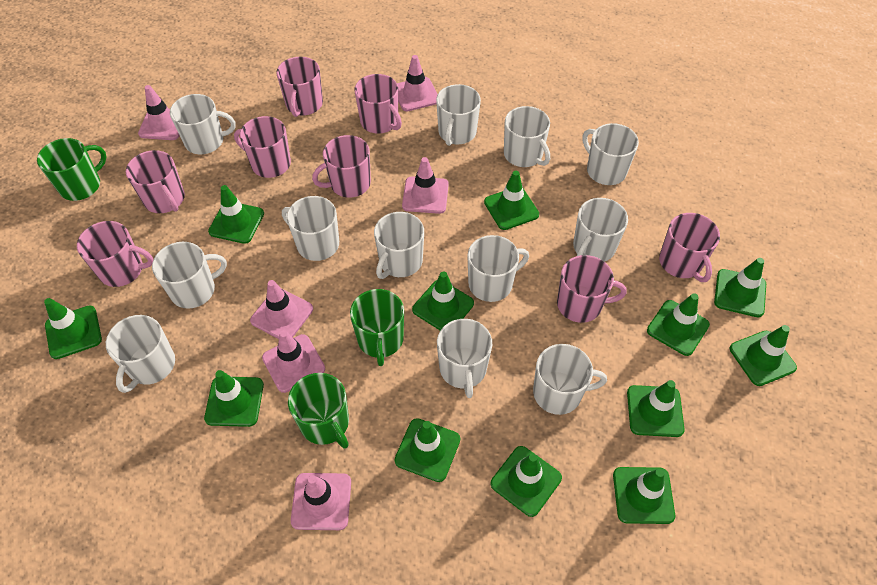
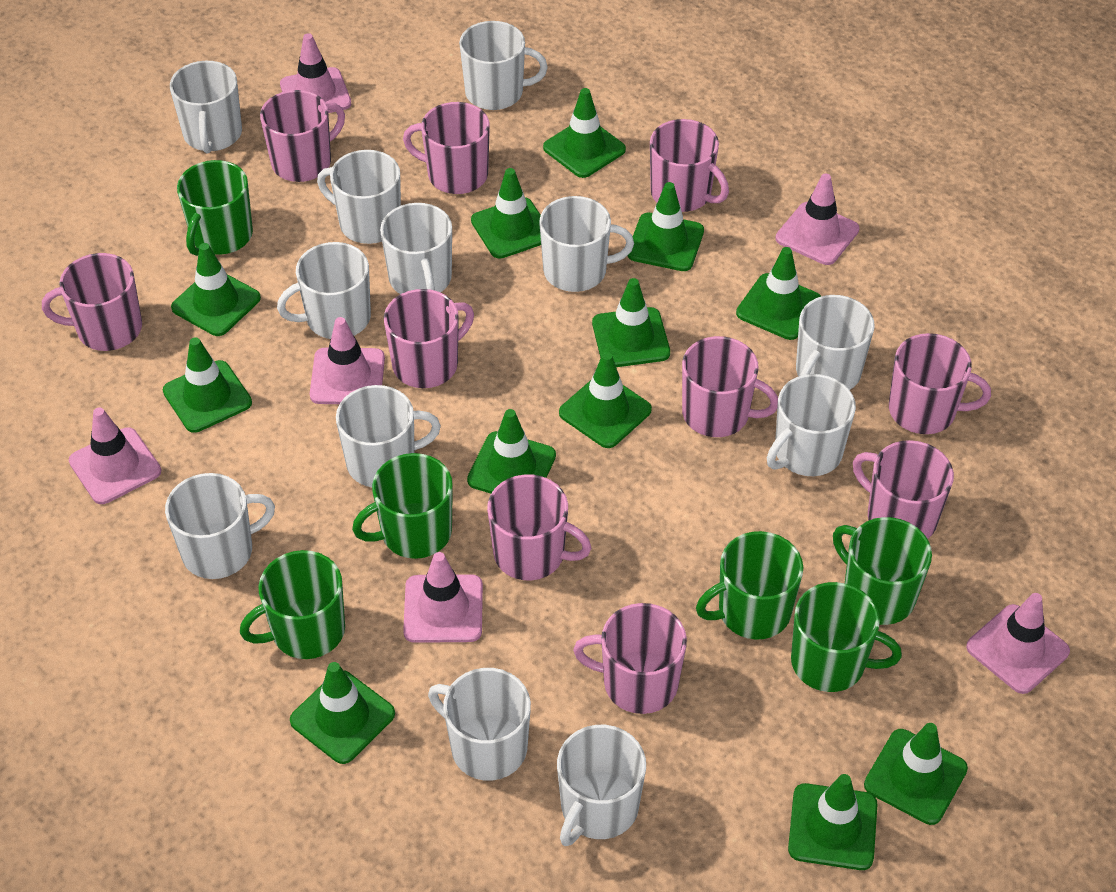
green mug: [37,138,107,201] [288,373,349,449] [350,289,404,366] = 3 -> [177,160,253,256] [240,550,345,659] [352,453,453,559] [696,531,803,640] [791,582,902,692] [833,517,932,625] = 6
pink mug: [77,221,153,287] [126,150,185,213] [234,116,291,178] [276,57,323,117] [312,135,371,198] [354,74,402,134] [557,255,627,323] [659,213,720,282] = 8 -> [42,253,142,351] [260,90,345,182] [384,289,474,388] [403,102,490,194] [487,474,591,580] [573,603,687,714] [650,119,729,212] [682,336,778,437] [853,440,954,539] [889,333,991,434] = 10

